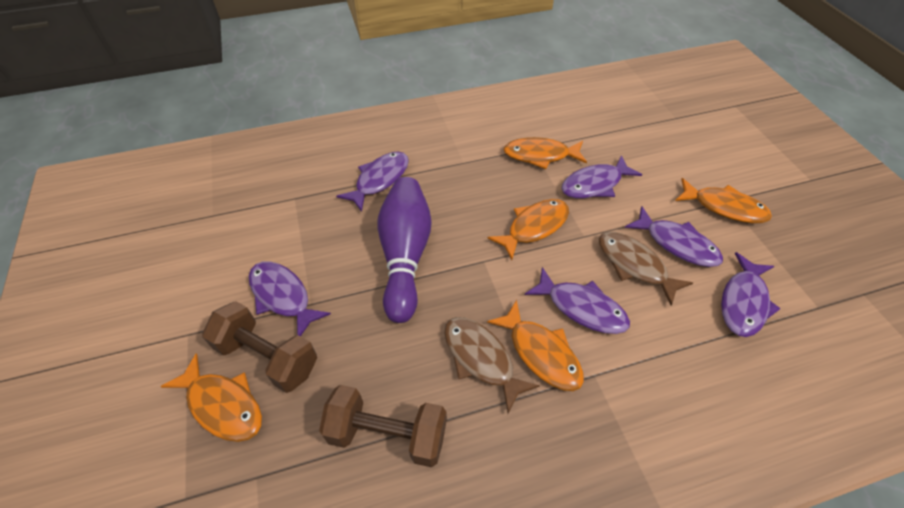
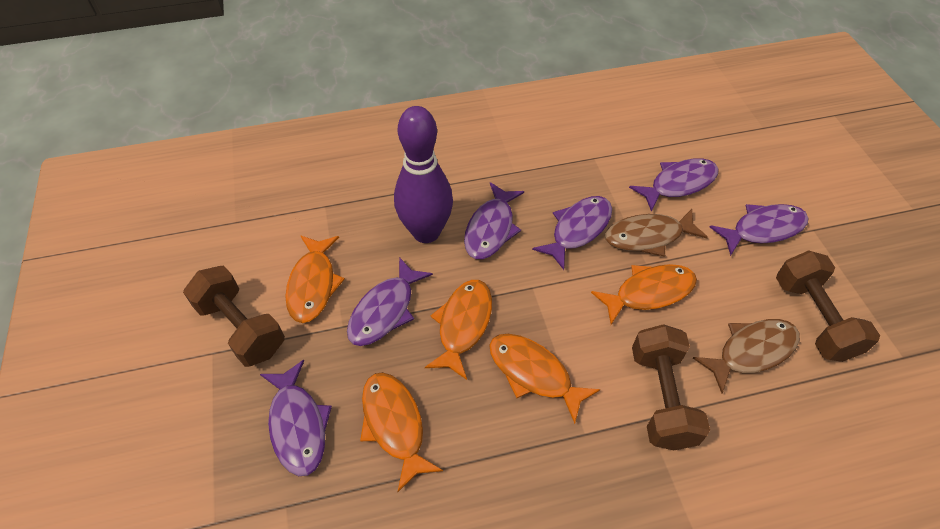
brown dumbbell: [202,301,317,393] [319,385,447,467] = 2 -> [183,265,285,367] [632,324,710,450] [776,250,880,362] = 3

